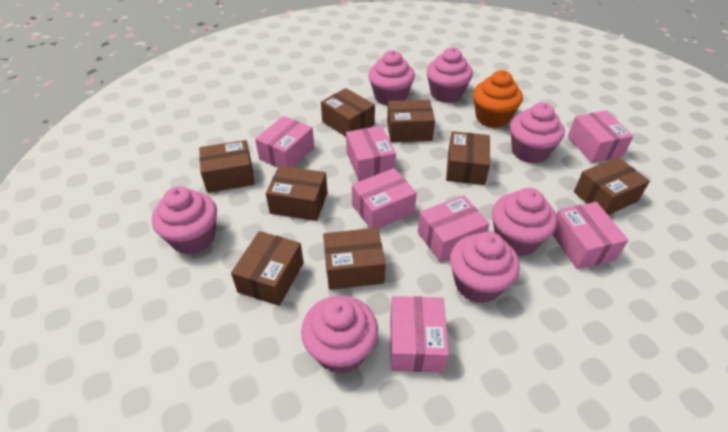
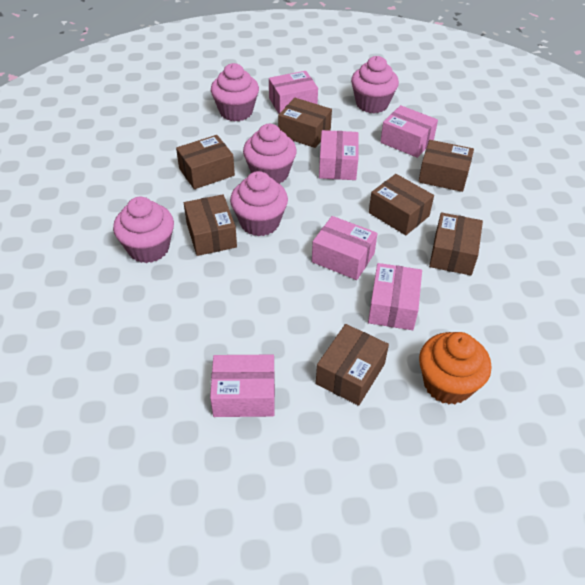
brown box: [199,140,255,193] [231,231,304,306] [266,166,328,221] [321,88,375,137] [323,228,386,290] [387,100,435,142] [446,131,490,185] [574,157,650,215] = 8 -> [176,135,235,189] [184,195,237,256] [278,98,332,148] [316,324,389,406] [369,174,434,235] [418,140,474,192] [429,213,483,275] = 7
pink box: [255,116,314,167] [346,126,396,181] [352,168,417,229] [390,296,449,372] [417,195,490,262] [552,202,628,270] [568,111,633,163] = 7 -> [210,355,275,417] [269,71,318,114] [312,216,378,280] [319,130,358,180] [368,263,422,330] [380,105,438,158] = 6
pink cupcake: [152,186,217,255] [301,295,378,374] [368,50,415,106] [426,47,473,103] [450,232,520,303] [492,188,557,256] [510,103,565,164] = 7 -> [113,197,174,263] [211,63,259,121] [230,171,288,236] [243,124,297,184] [351,56,399,113] = 5

